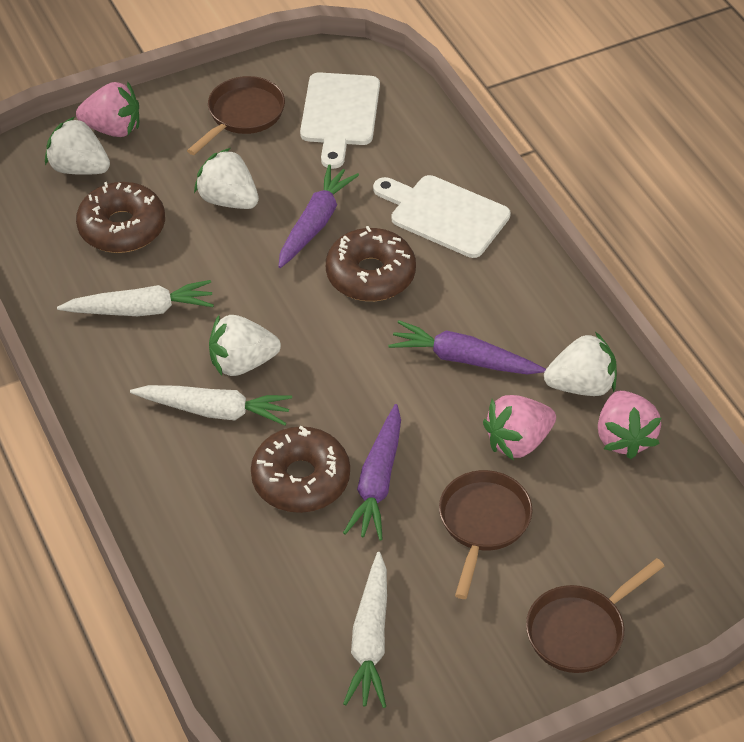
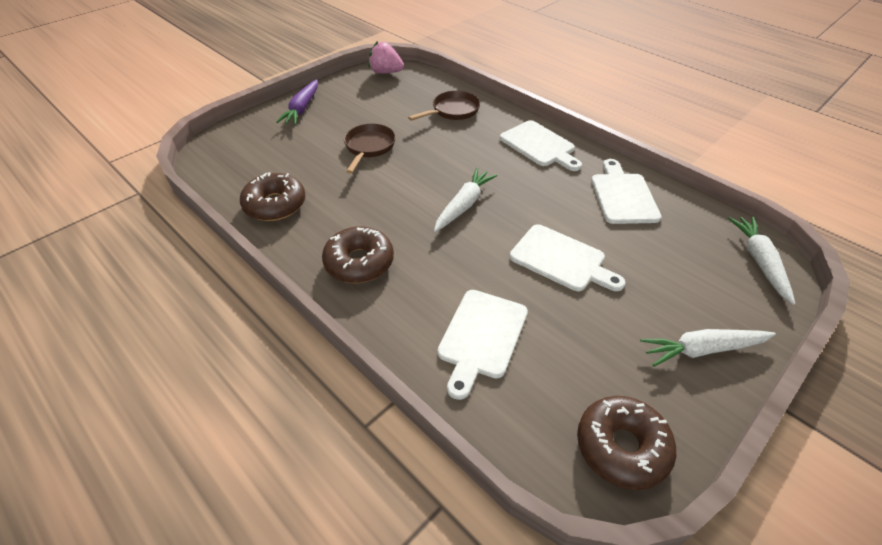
brown pan: [187,76,285,155] [439,470,533,599] [526,558,664,673] = 3 -> [344,124,396,174] [408,91,480,121] = 2
pink strawberry: [76,81,139,137] [483,395,556,460] [598,391,661,459] = 3 -> [368,41,404,74] = 1
purple carrot: [278,165,359,268] [343,404,401,541] [388,320,546,374] = 3 -> [276,79,318,125] = 1
white cutting board: [300,72,380,169] [373,175,511,258] = 2 -> [437,290,528,400] [500,120,582,171] [510,224,626,291] [591,159,661,224] = 4
white strawberry: [45,117,110,175] [194,148,259,209] [209,315,281,376] [544,332,617,396] = 4 -> none = 0

